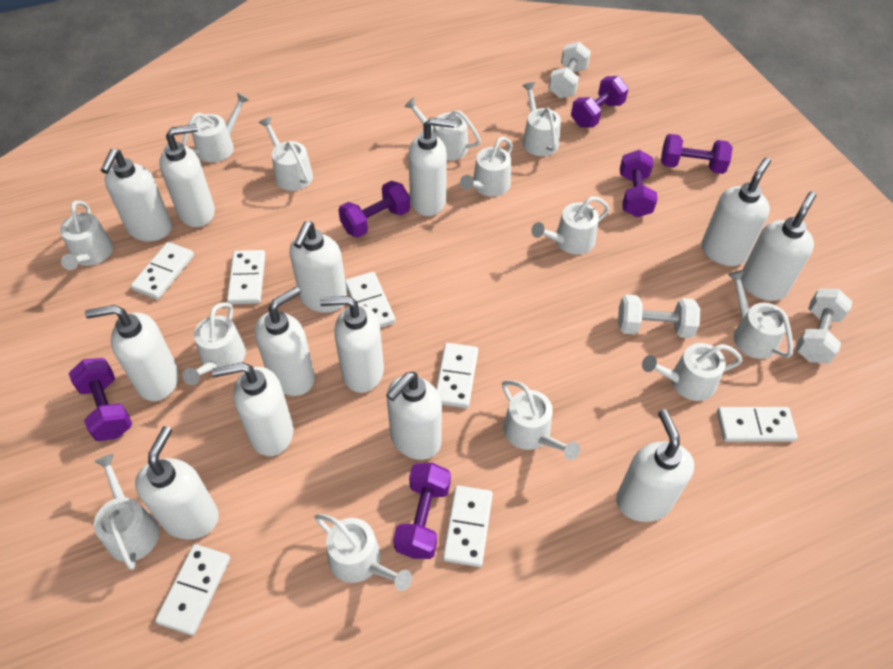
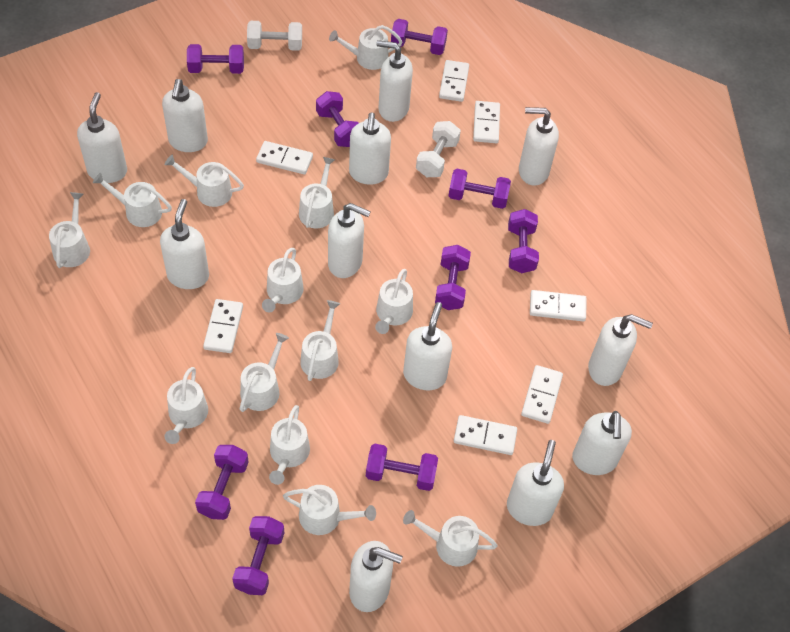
purple dumbbell: [69,358,132,441] [338,181,410,238] [393,463,451,559] [571,76,629,128] [620,150,658,217] [661,134,733,174] = 6 -> [187,44,244,74] [195,445,249,520] [232,516,284,595] [316,91,358,147] [366,444,438,491] [391,19,448,55] [435,245,471,310] [449,169,511,209] [508,209,539,273] = 9
white dumbbell: [548,42,591,98] [618,294,700,338] [796,289,852,363] = 3 -> [247,21,302,51] [416,121,461,177] = 2
white soap dispenser: [85,305,179,401] [101,149,172,241] [135,426,219,540] [159,124,215,227] [212,362,293,456] [255,287,315,396] [290,222,347,313] [320,296,384,393] [386,372,442,460] [408,118,455,216] [616,409,694,522] [702,157,771,266] [741,191,816,301] = 13 -> [77,92,127,183] [160,199,209,289] [162,79,208,152] [328,203,371,278] [349,113,391,185] [349,541,403,612] [376,40,413,122] [403,302,452,390] [507,440,564,526] [519,107,559,186] [572,411,632,475] [588,314,653,386] = 12

